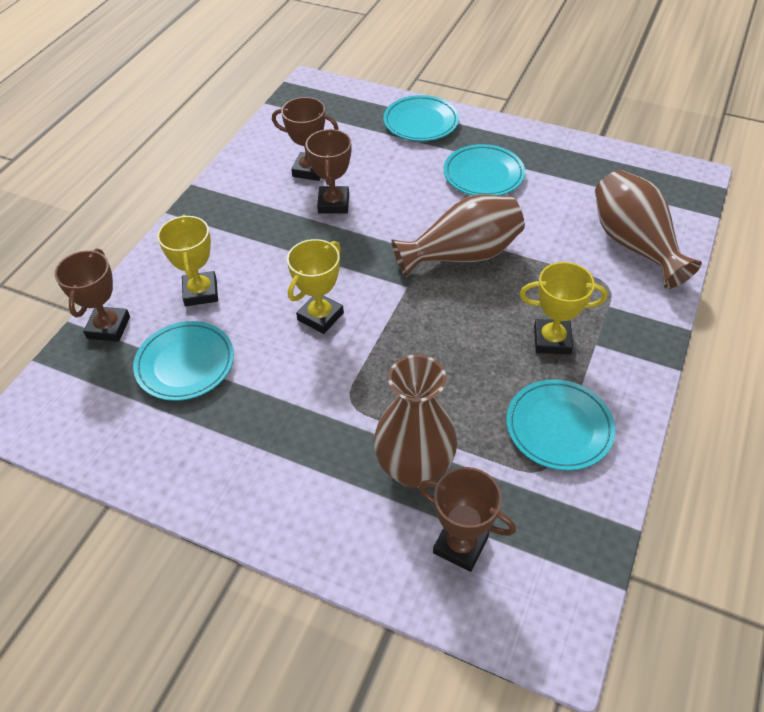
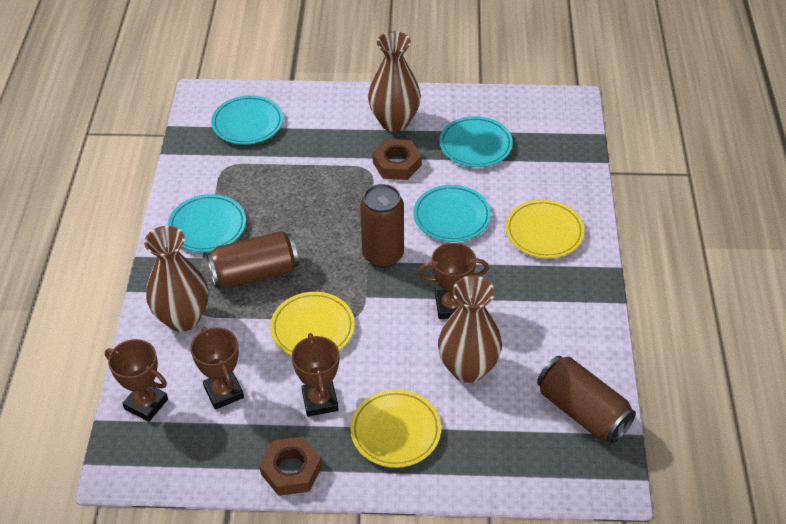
brown can: none = 0 -> [207,231,299,289] [360,184,404,268] [537,356,636,444] = 3
brown nut: none = 0 -> [259,437,322,496] [372,139,422,180] = 2
yellow plate: none = 0 -> [270,292,355,356] [350,390,441,468] [505,200,585,258] = 3
yellow trophy: [157,215,218,306] [287,239,344,334] [520,262,608,355] = 3 -> none = 0

